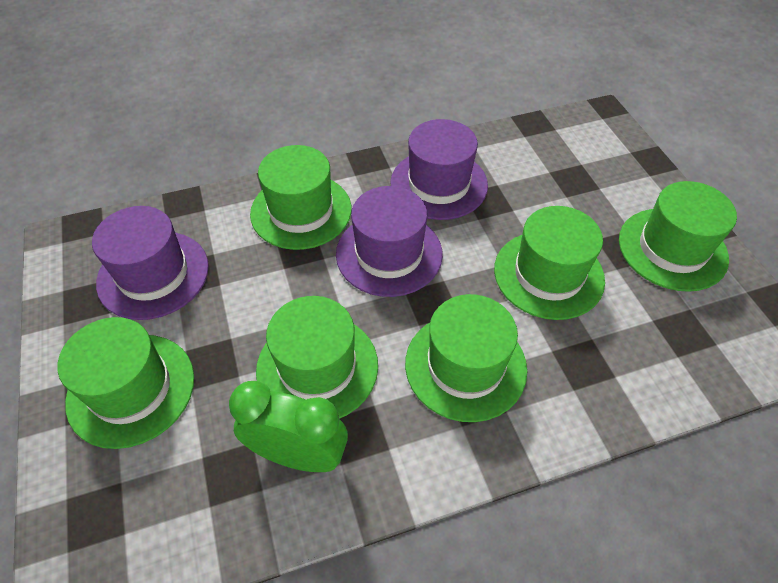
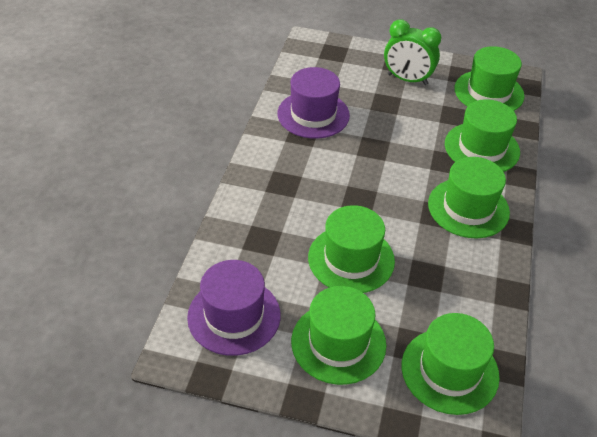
purple hat: [92,206,209,320] [336,186,443,297] [390,119,488,220] = 3 -> [187,260,281,356] [278,67,350,139] = 2

